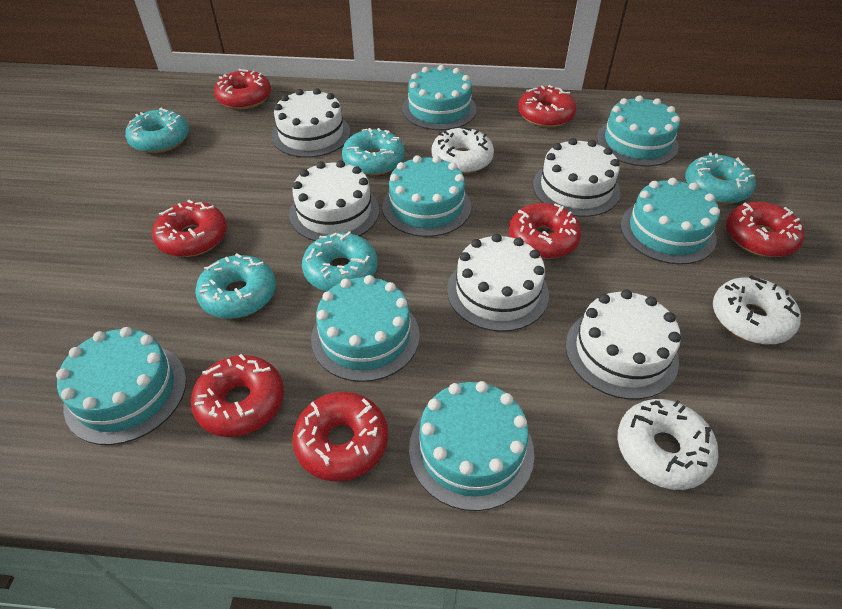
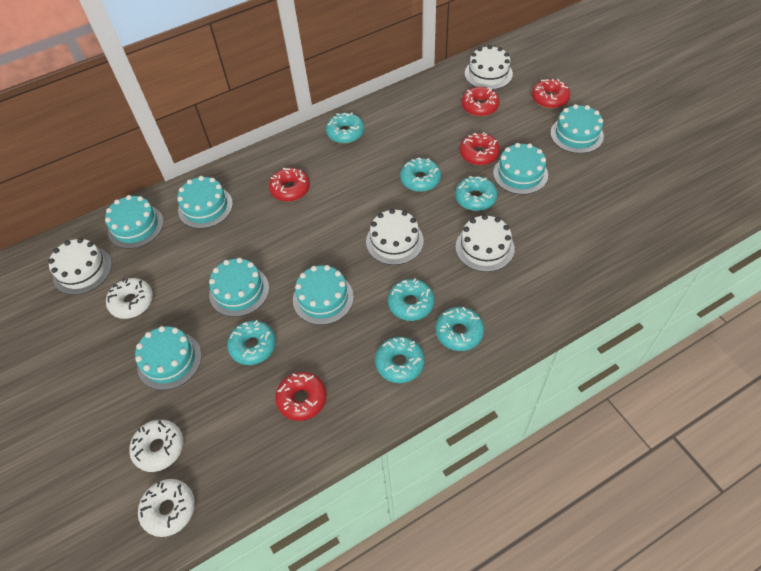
red donut: [152,200,227,257] [191,354,284,437] [214,69,271,110] [292,392,388,482] [509,203,581,259] [518,85,576,128] [726,202,804,257] = 7 -> [269,168,310,201] [275,372,327,421] [460,132,500,165] [461,87,499,116] [532,79,570,108] = 5
turquoise donut: [125,107,189,153] [195,253,276,319] [302,231,378,291] [342,128,405,176] [685,153,756,204] = 5 -> [227,320,276,365] [326,113,364,143] [375,337,425,383] [388,278,435,321] [400,158,441,192] [435,307,484,351] [455,176,498,211] = 7
white cake: [272,88,350,158] [289,160,379,241] [447,234,549,332] [533,138,620,217] [565,290,681,399] = 5 -> [48,238,112,295] [366,209,424,265] [455,215,515,272] [465,45,513,90] = 4

